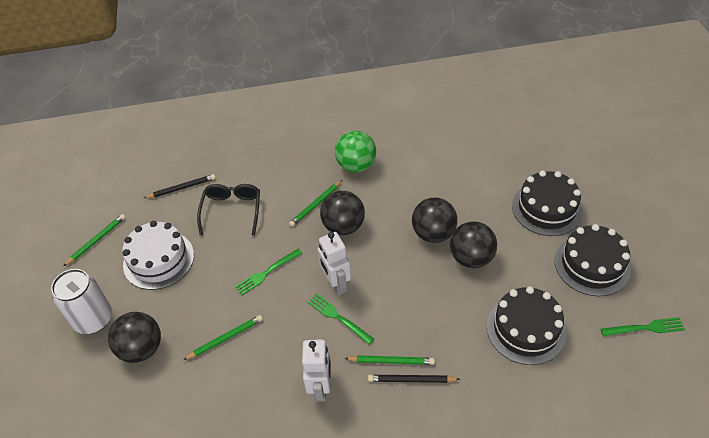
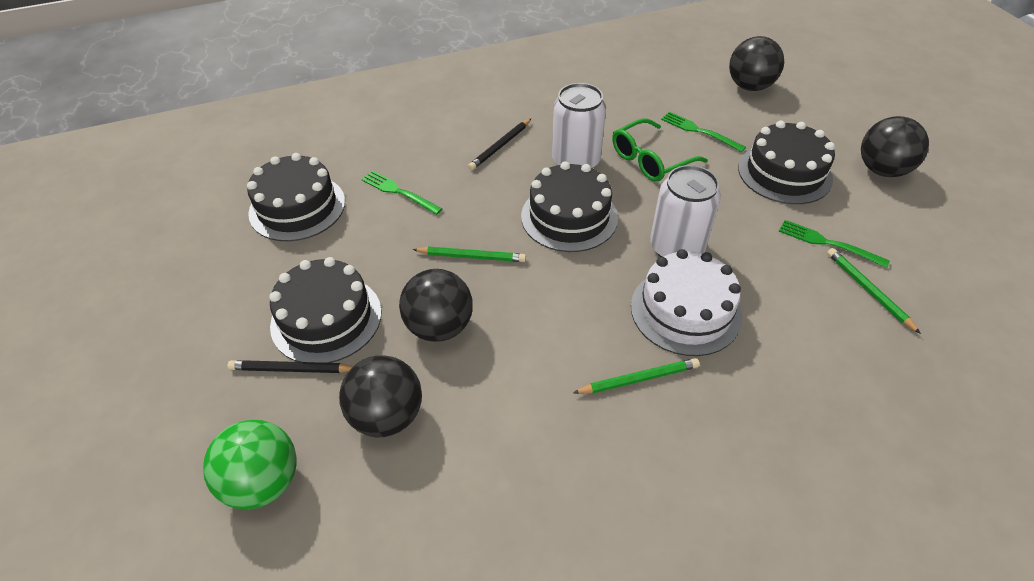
black cake: [487,286,566,365] [512,170,583,236] [555,224,631,296] = 3 -> [247,153,345,241] [269,257,381,363] [521,161,618,252] [738,121,835,204] = 4
black glasses: [197,184,260,235] = 1 -> none = 0
green glasses: none = 0 -> [612,118,708,182] = 1
green pencil: [64,214,126,266] [183,315,263,360] [289,180,342,227] [344,355,435,365] = 4 -> [412,247,526,262] [573,358,700,394] [827,248,921,334] = 3
white can: [51,269,112,334] = 1 -> [552,83,606,169] [650,165,721,257] = 2
white robot: [302,339,331,402] [318,232,351,295] = 2 -> none = 0

